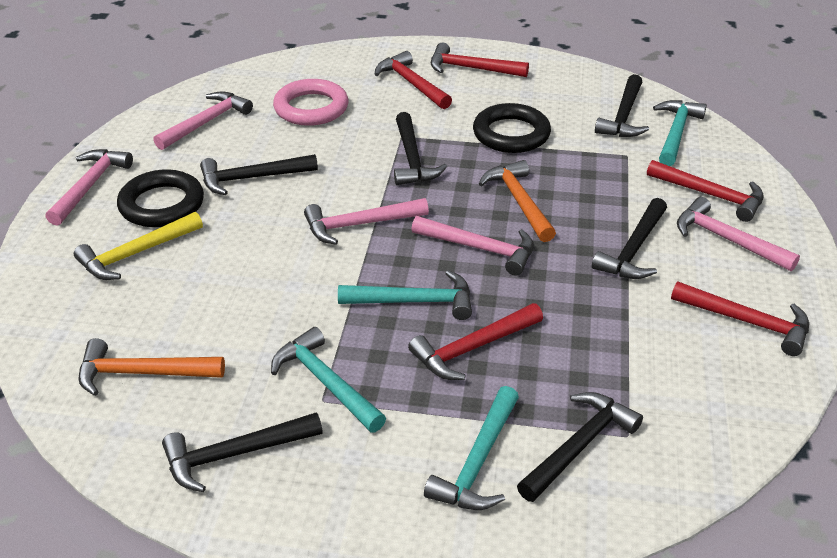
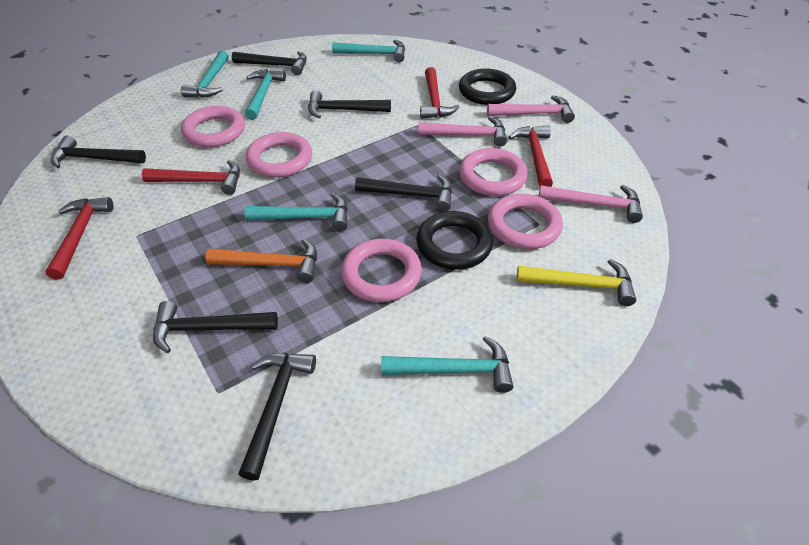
orange hammer: [78,338,225,396] [479,160,556,242] = 2 -> [205,239,317,283] = 1
pink hammer: [45,149,133,226] [153,91,253,150] [304,198,429,245] [411,216,534,276] [677,197,800,272] = 5 -> [418,116,507,147] [487,95,575,123] [538,185,643,223] = 3
pink ring: [273,79,348,126] = 1 -> [181,106,245,147] [246,132,312,178] [341,239,422,302] [459,148,528,196] [488,194,563,249] = 5
red hammer: [375,51,452,109] [408,303,543,380] [431,42,529,77] [647,160,764,222] [671,281,809,356] = 5 -> [45,197,113,280] [142,160,240,195] [420,67,459,119] [509,125,553,187] = 4
turquoise hammer: [271,327,386,433] [338,270,472,320] [424,386,519,510] [653,100,707,166] = 4 -> [181,51,229,98] [244,193,348,231] [245,69,286,120] [332,40,405,62] [381,336,513,393] = 5

